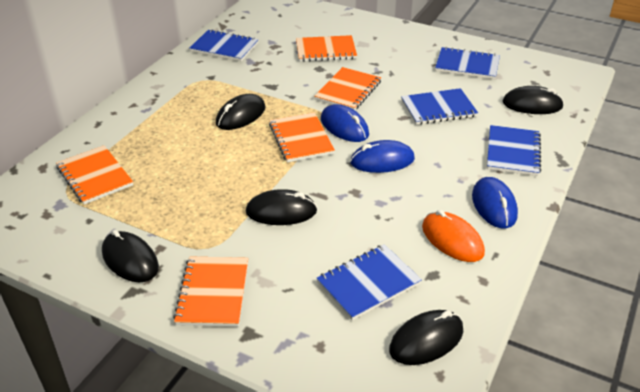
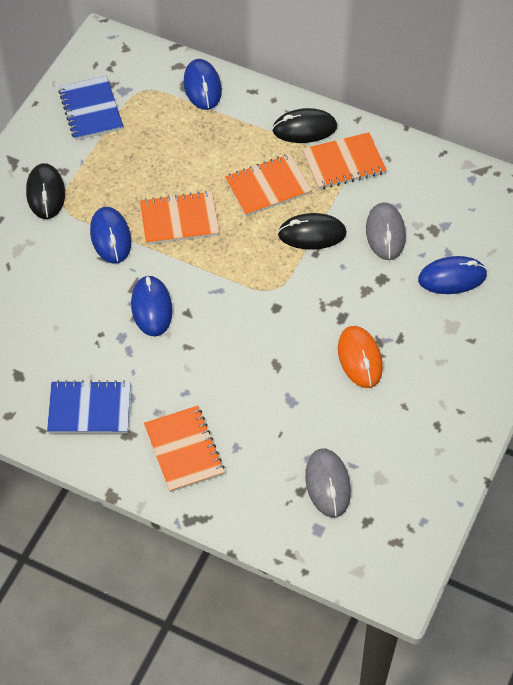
black mouse: [102,230,159,282] [216,94,266,130] [246,189,317,225] [389,310,463,365] [502,86,564,114] = 5 -> [26,163,65,219] [272,108,337,143] [278,213,347,250] = 3
blue mouse: [321,104,369,142] [350,140,415,173] [472,177,518,229] = 3 -> [90,207,131,263] [131,275,173,336] [183,59,222,110] [418,256,487,294] = 4
blue notebook: [189,29,259,61] [316,244,422,320] [401,88,478,125] [435,47,500,79] [487,125,541,176] = 5 -> [47,380,131,433] [58,76,124,140] = 2
grey mouse: none = 0 -> [305,448,351,518] [366,202,406,260] = 2
orange notebook: [56,145,133,205] [173,257,248,327] [269,112,335,162] [296,35,357,62] [314,67,381,110] = 5 -> [140,191,220,245] [144,406,225,492] [225,154,312,216] [302,132,386,190] = 4

